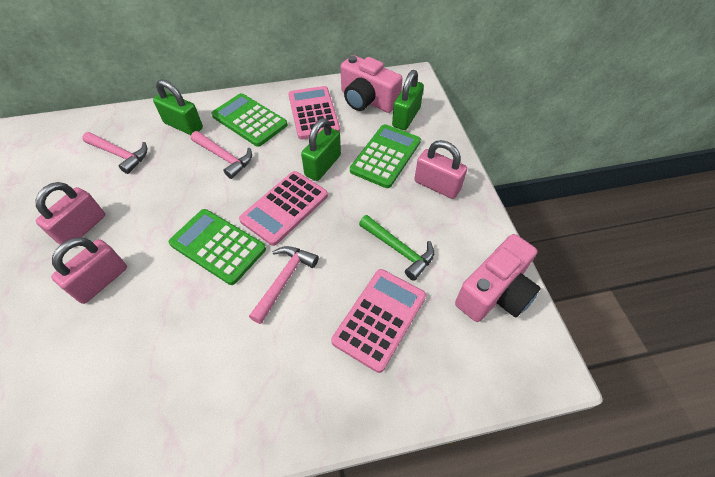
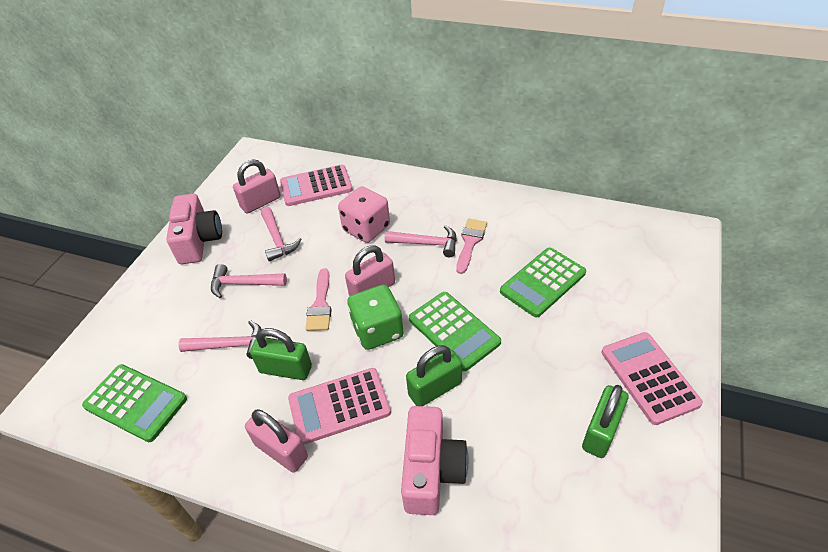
green dice: none = 0 -> [347,284,404,350] = 1
green hammer: [359,215,434,281] = 1 -> none = 0
pink brush: none = 0 -> [305,268,332,331] [456,219,487,274] = 2
pink dice: none = 0 -> [338,186,390,243] = 1
pink hammer: [82,132,147,174] [191,131,252,179] [249,246,319,324] = 3 -> [179,320,262,359] [211,264,287,298] [261,207,302,261] [385,225,457,257] = 4

